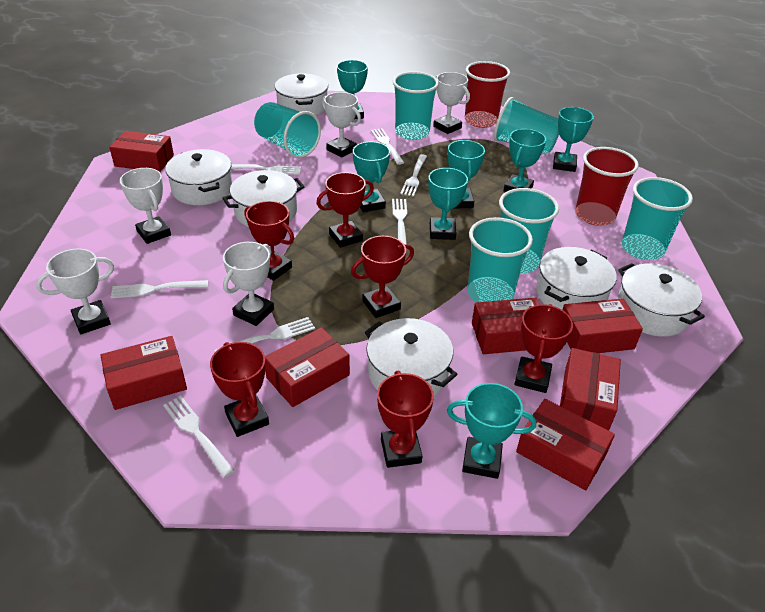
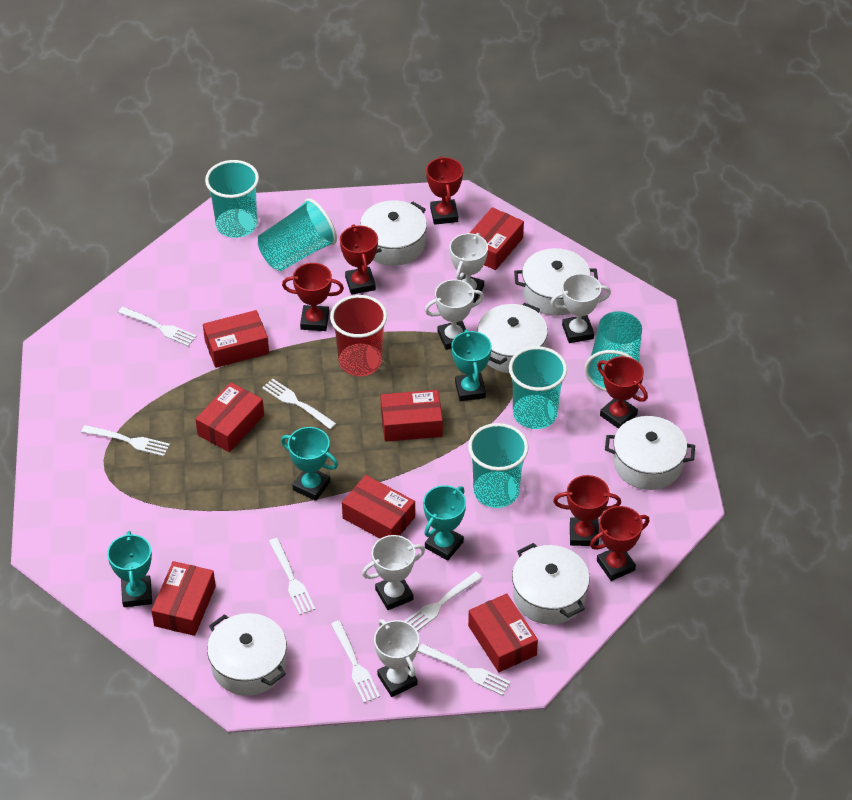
red cup: [465,61,510,128] [575,147,639,226] = 2 -> [330,295,387,376] = 1
turquoise cup: [254,102,321,158] [393,71,439,140] [468,217,533,302] [494,97,559,154] [499,188,559,273] [622,177,693,260] = 6 -> [205,160,259,238] [258,198,337,271] [468,423,529,508] [509,346,567,429] [585,311,642,392] = 5
turquoise trophy: [337,60,368,119] [353,142,390,212] [428,168,468,240] [447,383,536,479] [448,140,485,208] [504,129,546,192] [553,107,594,172] = 7 -> [107,531,152,607] [281,427,338,501] [423,485,466,561] [451,329,492,401] = 4

